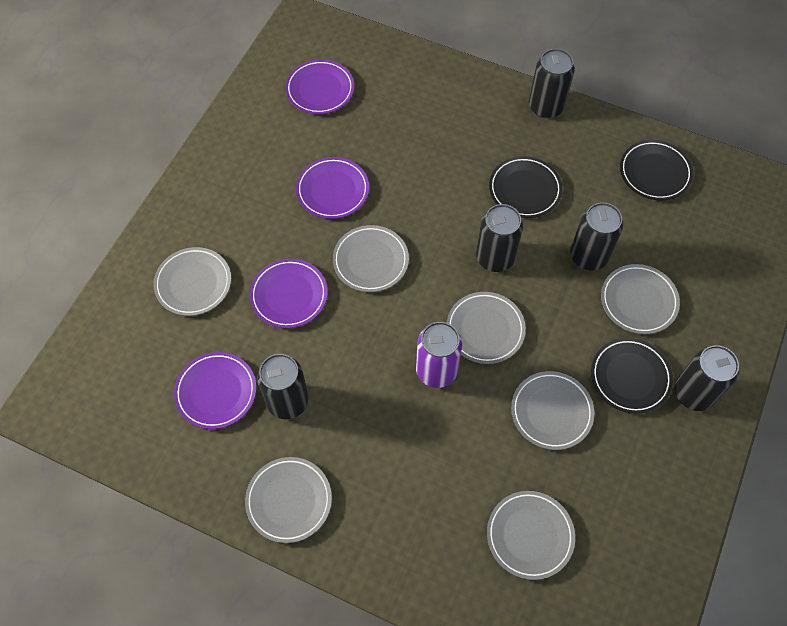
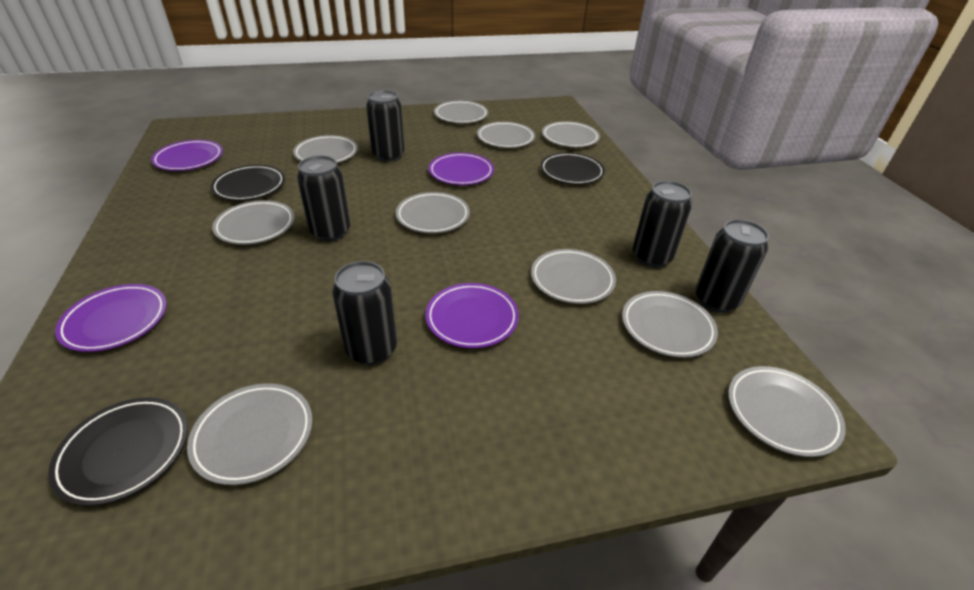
grey plate: [154,247,231,316] [245,457,332,543] [333,225,409,292] [447,292,526,364] [487,491,575,580] [511,371,594,450] [601,264,680,334] = 7 -> [187,383,312,485] [212,200,295,245] [293,135,358,163] [396,192,470,233] [434,101,488,123] [477,122,535,148] [531,249,616,304] [542,121,600,147] [622,291,718,358] [728,366,846,457] = 10
purple can: [416,322,462,388] = 1 -> none = 0

